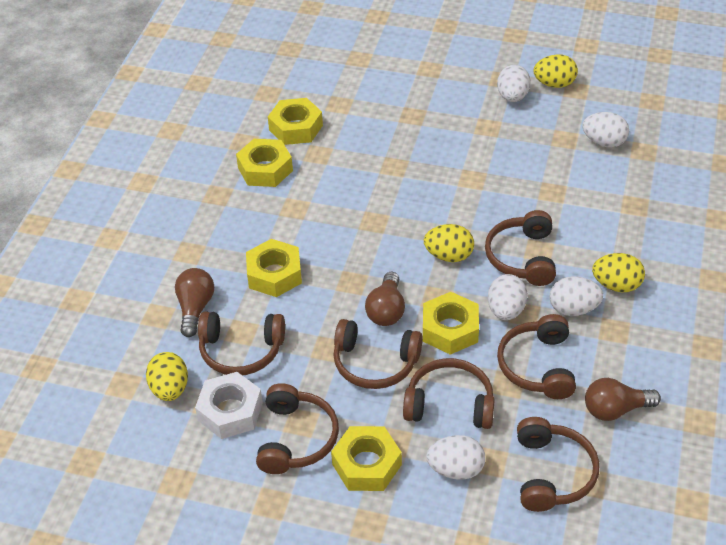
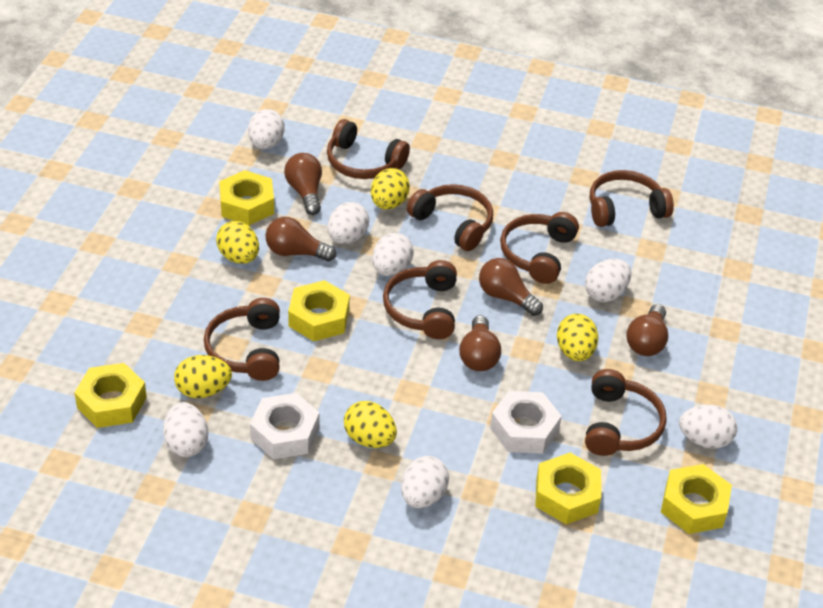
brown light bulb: [175,268,214,337] [365,272,405,326] [585,378,661,421] = 3 -> [266,217,336,262] [284,153,322,215] [459,315,501,371] [479,258,543,316] [626,304,668,356] = 5
white egg: [426,435,485,480] [488,274,528,320] [497,65,531,102] [549,276,603,316] [582,112,629,147] = 5 -> [163,402,208,457] [248,109,285,149] [328,202,369,244] [372,233,414,276] [401,456,449,508] [585,259,631,302] [679,405,737,449] = 7
white nut: [195,372,263,439] = 1 -> [250,393,319,459] [490,391,562,454] = 2
yellow egg: [146,352,188,401] [424,224,474,262] [534,54,578,88] [592,253,645,292] = 4 -> [174,355,232,398] [216,221,259,264] [344,401,397,448] [371,168,410,209] [557,314,598,361] = 5

